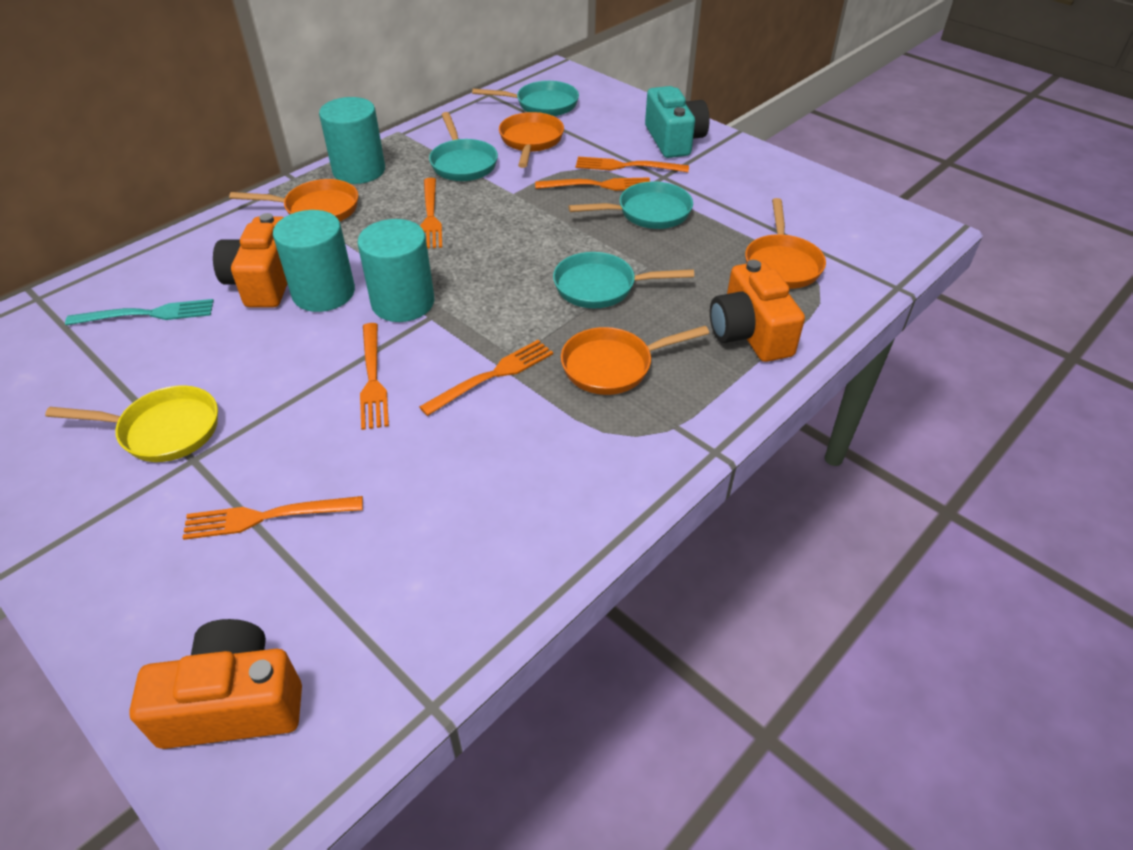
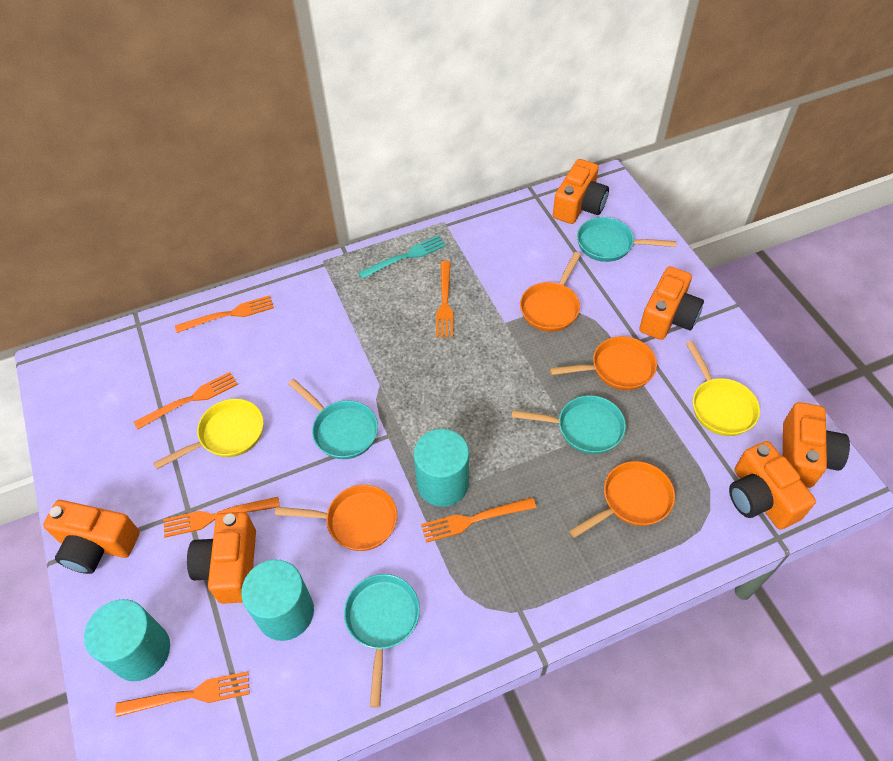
orange camera: [129,619,302,749] [213,213,287,308] [710,260,805,362] = 3 -> [43,500,140,574] [187,512,256,604] [553,159,609,224] [639,266,704,340] [729,441,816,530] [783,402,850,488] = 6
turquoise camera: [645,86,709,158] = 1 -> none = 0
yellow pan: [45,385,218,462] = 1 -> [153,399,264,469] [686,341,760,436] = 2

